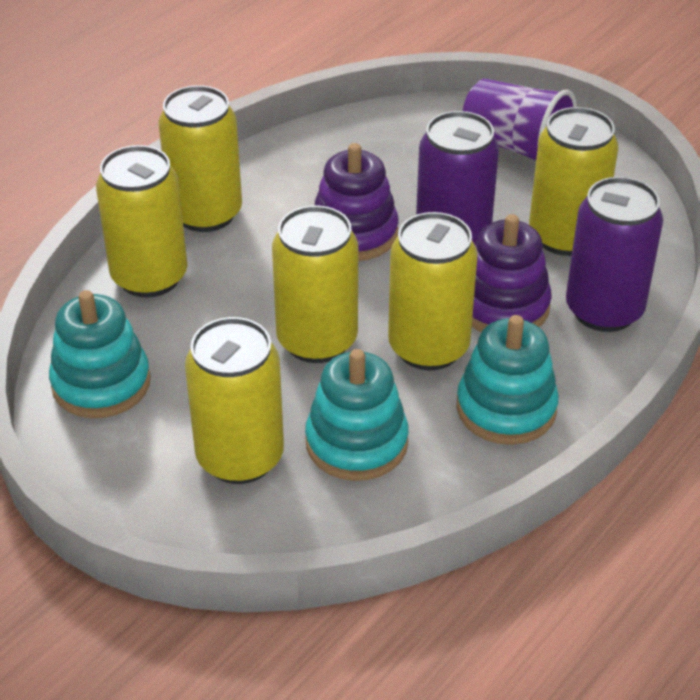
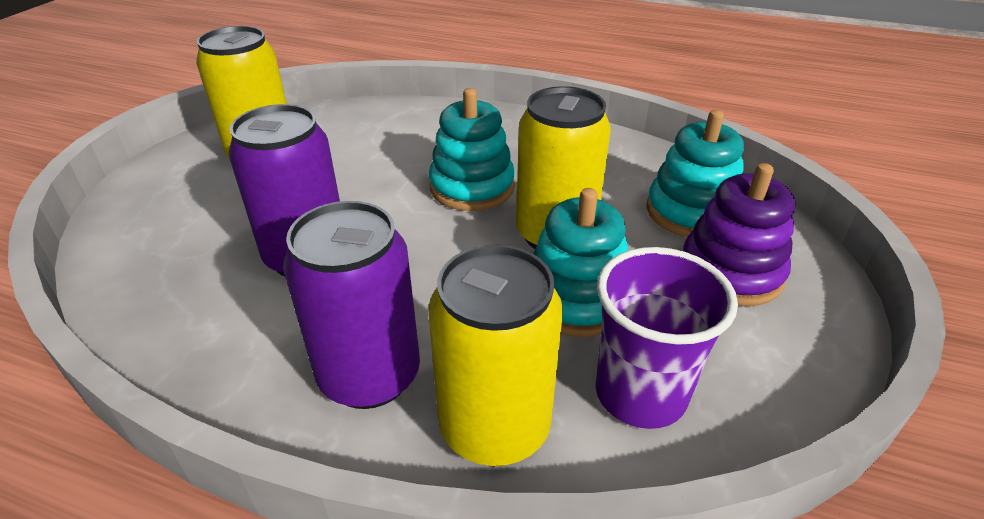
purple stacking toy: [315,143,399,261] [472,214,552,332] = 2 -> [683,163,795,306] = 1
yellow can: [96,145,187,298] [158,85,242,232] [185,317,284,484] [272,205,358,363] [388,212,478,370] [529,107,618,256] = 6 -> [196,26,287,158] [429,245,563,466] [516,86,611,249] = 3

